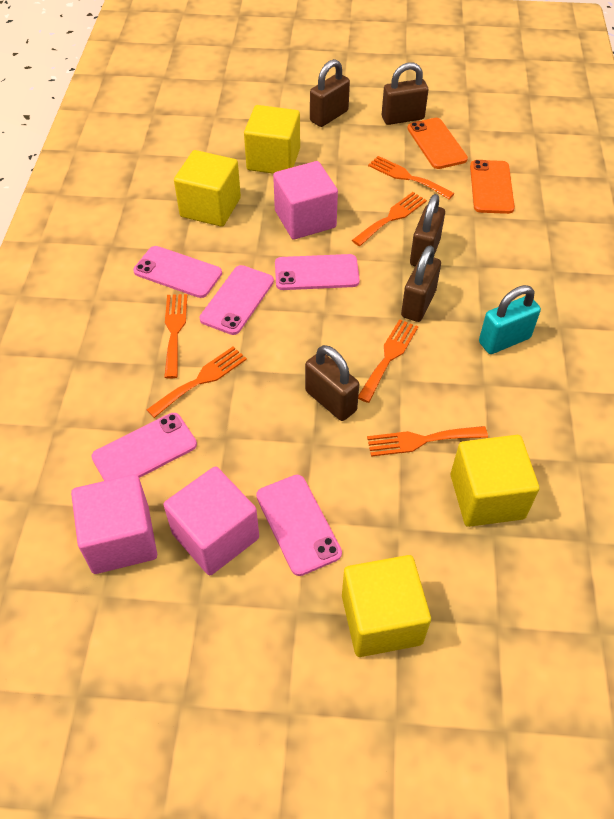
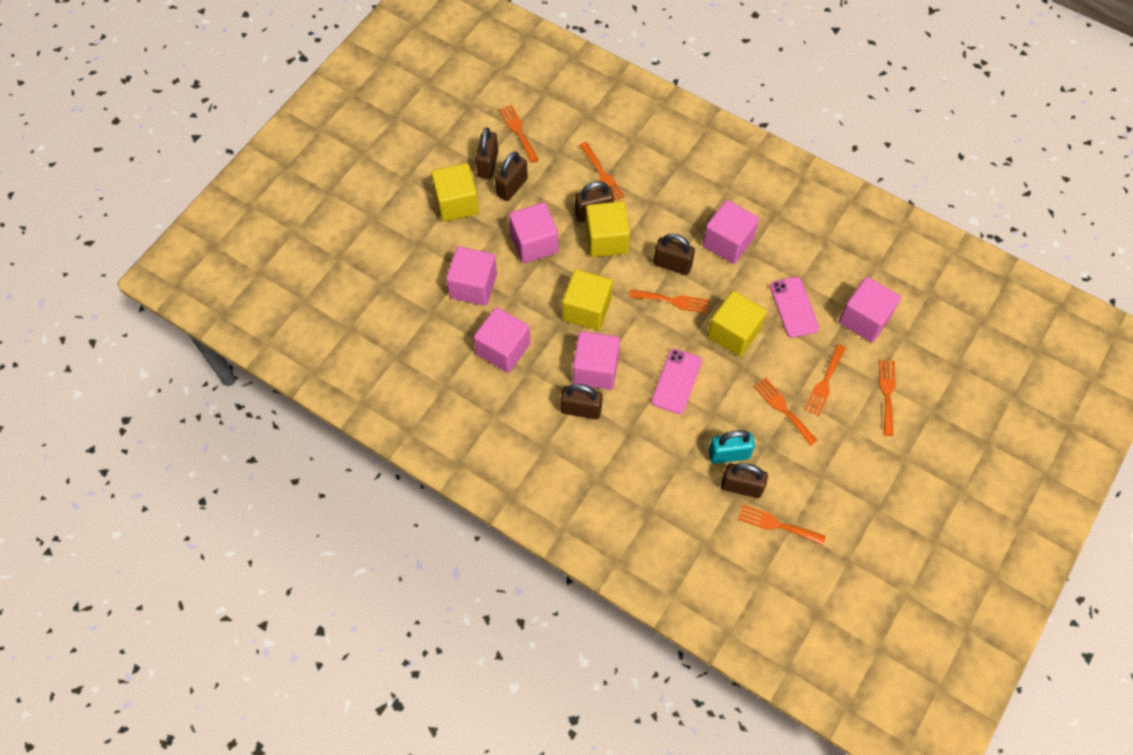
brown padlock: [305,345,359,421] [310,59,350,127] [382,62,428,125] [401,245,441,322] [410,194,445,266] = 5 -> [476,127,498,179] [495,152,528,201] [560,384,603,419] [575,181,614,222] [653,234,695,275] [721,463,768,498] = 6
orange fork: [147,347,247,418] [164,294,187,379] [352,192,427,246] [358,319,418,403] [367,426,488,457] [368,156,455,199] = 6 -> [499,104,539,163] [579,142,625,201] [629,289,709,313] [738,505,826,545] [754,377,818,446] [804,344,845,416] [879,360,896,436] = 7
orange phone: [407,118,468,169] [470,160,515,214] = 2 -> none = 0
pink cube: [71,474,157,574] [164,466,259,575] [273,161,338,240] = 3 -> [446,246,497,306] [474,307,530,373] [509,202,558,263] [573,331,620,390] [702,200,759,264] [839,277,901,342] = 6
pink phone: [91,413,197,481] [133,246,222,298] [200,265,274,335] [256,475,342,576] [275,254,360,290] = 5 -> [651,349,702,414] [770,277,819,338] = 2

